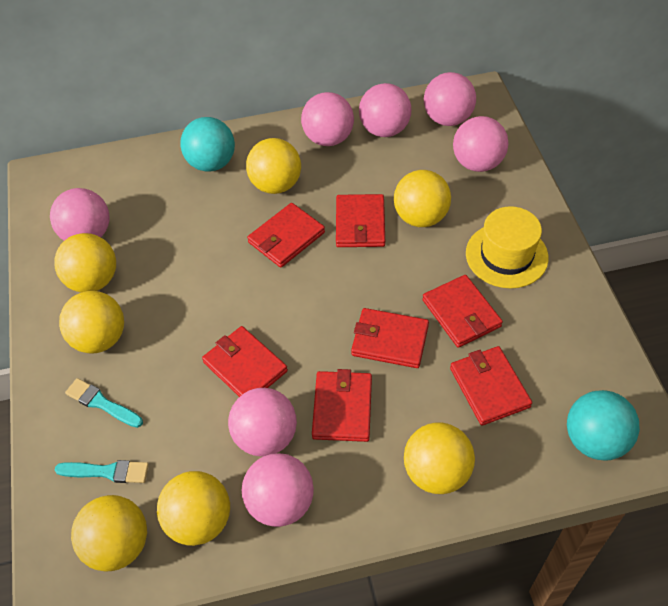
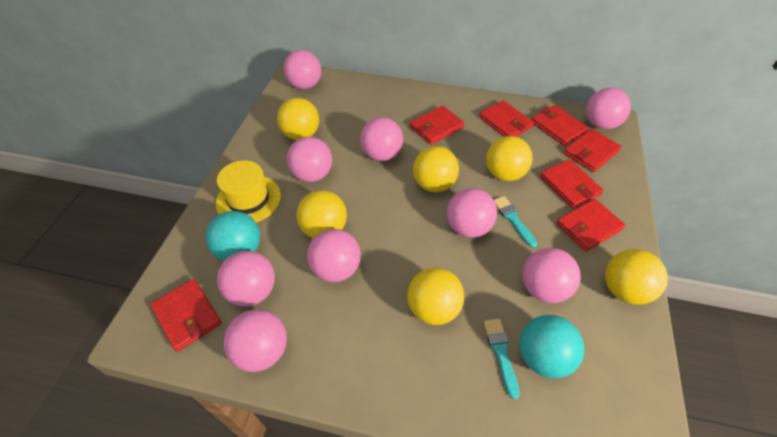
pink ball: [50,188,109,241] [228,388,297,457] [242,453,314,527] [301,92,354,146] [359,83,411,137] [424,72,476,126] [453,116,509,172] = 7 -> [217,251,275,306] [224,309,287,372] [284,50,321,89] [287,137,332,182] [307,229,361,282] [360,117,403,161] [447,188,497,237] [522,248,581,303] [586,88,631,129] = 9
yellow ball: [54,233,116,293] [59,291,124,354] [71,495,147,572] [157,471,230,546] [246,138,301,194] [394,170,451,227] [404,422,475,494] = 7 -> [277,98,319,140] [297,190,347,238] [407,268,464,325] [413,146,459,192] [486,136,533,181] [605,249,668,305] = 6

